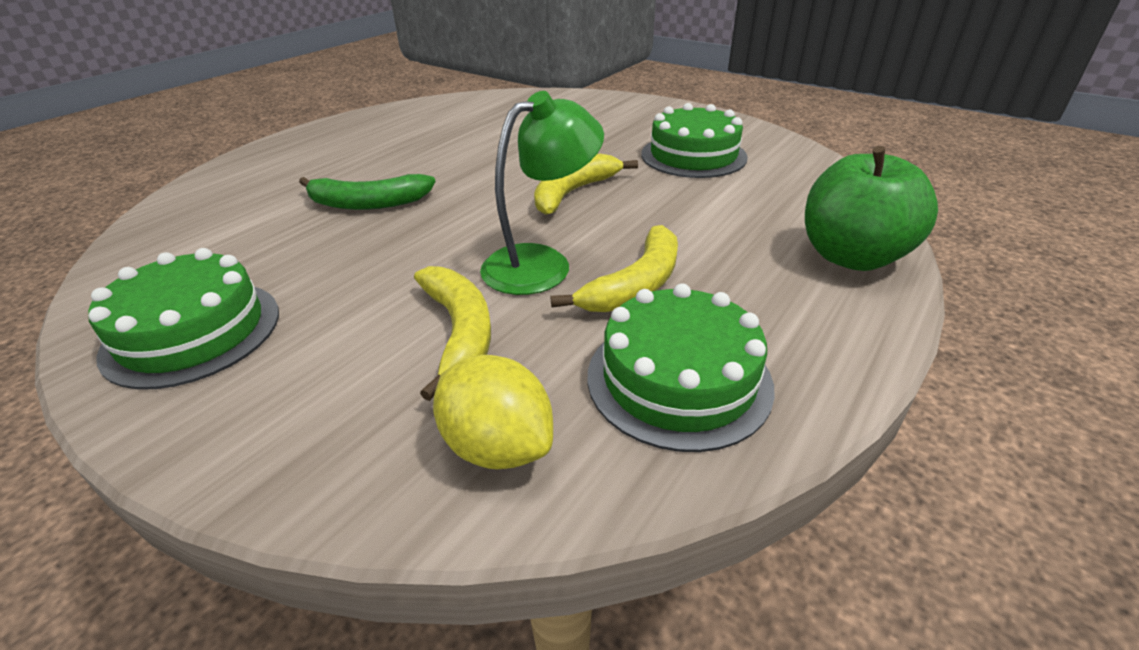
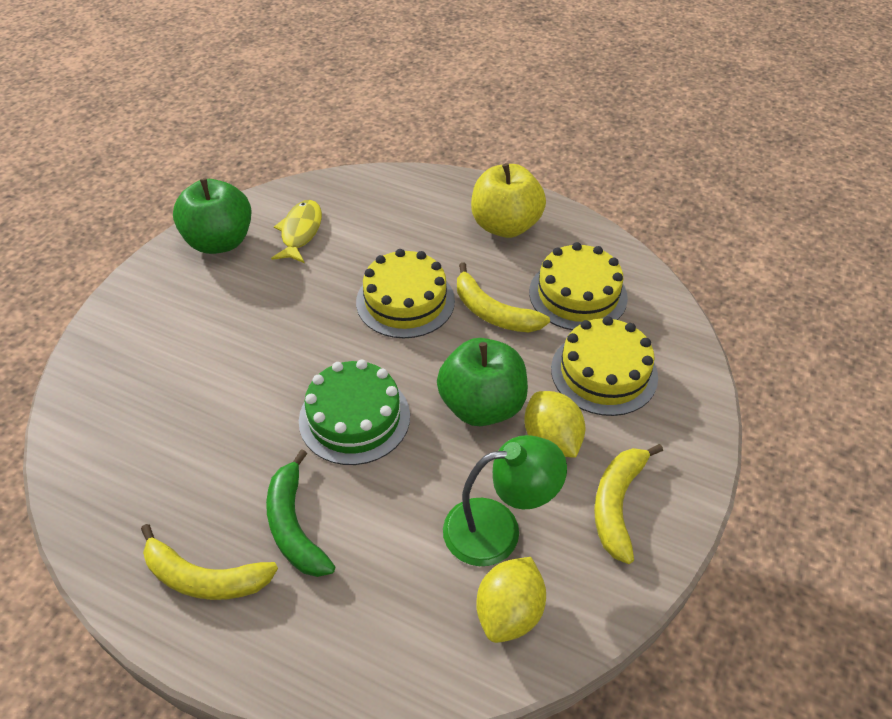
green apple: [805,146,938,271] = 1 -> [173,178,251,254] [437,338,528,426] = 2
green cake: [88,248,279,390] [588,283,775,452] [641,103,748,178] = 3 -> [299,359,410,465] = 1
yellow apple: none = 0 -> [471,163,546,238] = 1
yellow cake: none = 0 -> [356,249,455,338] [529,242,628,330] [551,316,658,416] = 3
yellow fish: none = 0 -> [271,200,322,263] = 1
yellow lemon: [433,355,553,469] = 1 -> [476,557,546,643] [524,391,586,457] = 2

